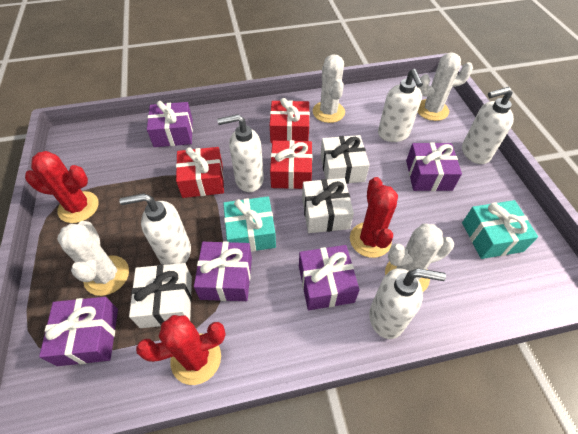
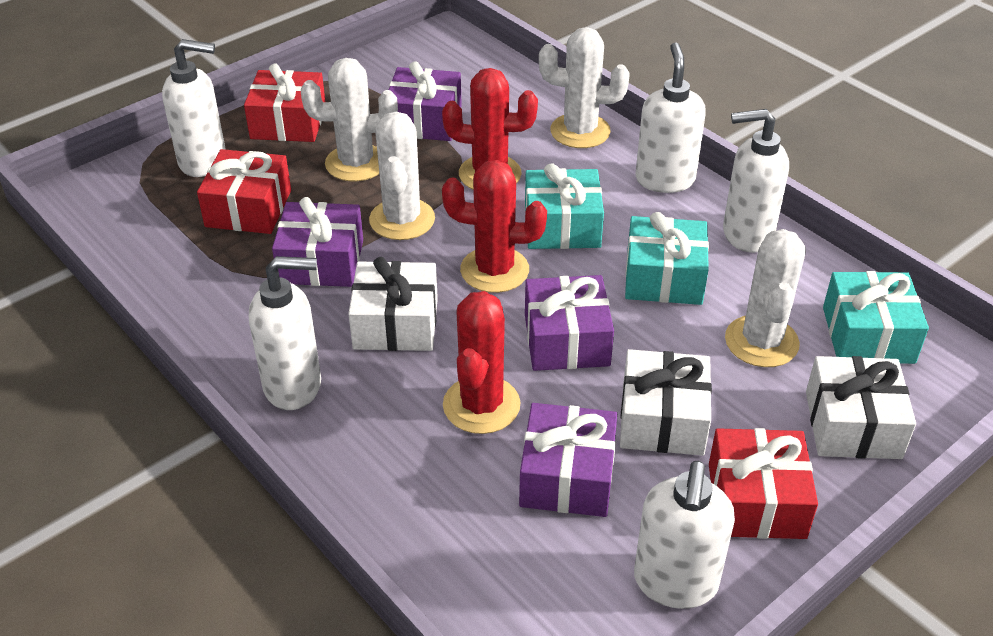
purple gift: [39,297,118,366] [147,101,193,147] [194,241,252,301] [299,245,359,310] [406,142,462,191] = 5 -> [272,197,363,287] [389,61,462,141] [519,403,617,517] [525,275,614,371] = 4
turquoise gift: [223,196,276,252] [462,200,538,259] = 2 -> [525,163,604,249] [625,212,709,305] [823,271,929,364] = 3

